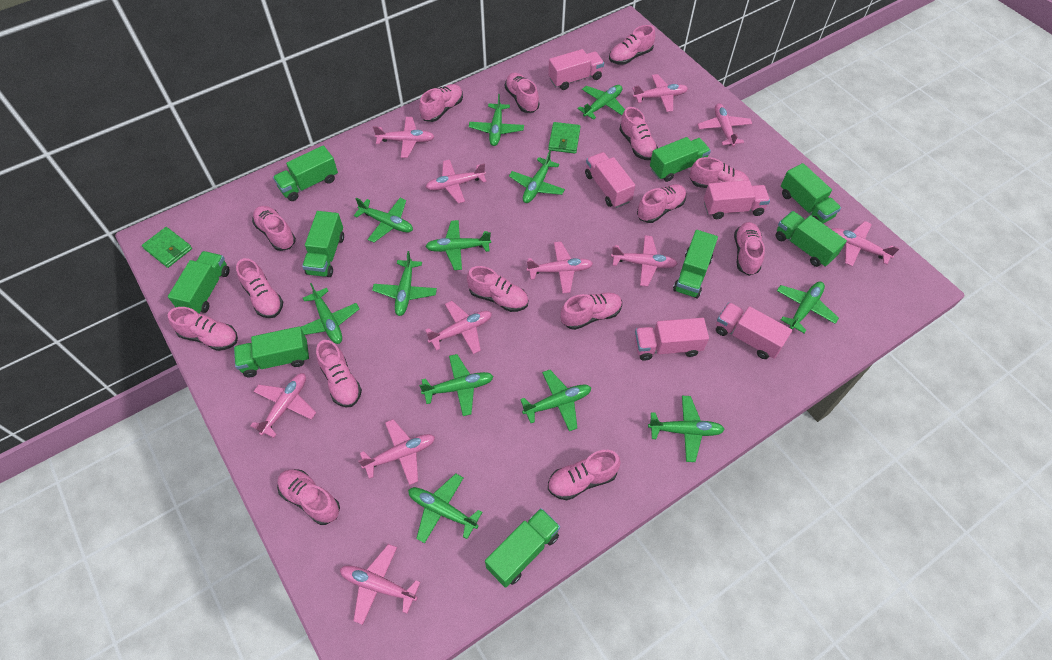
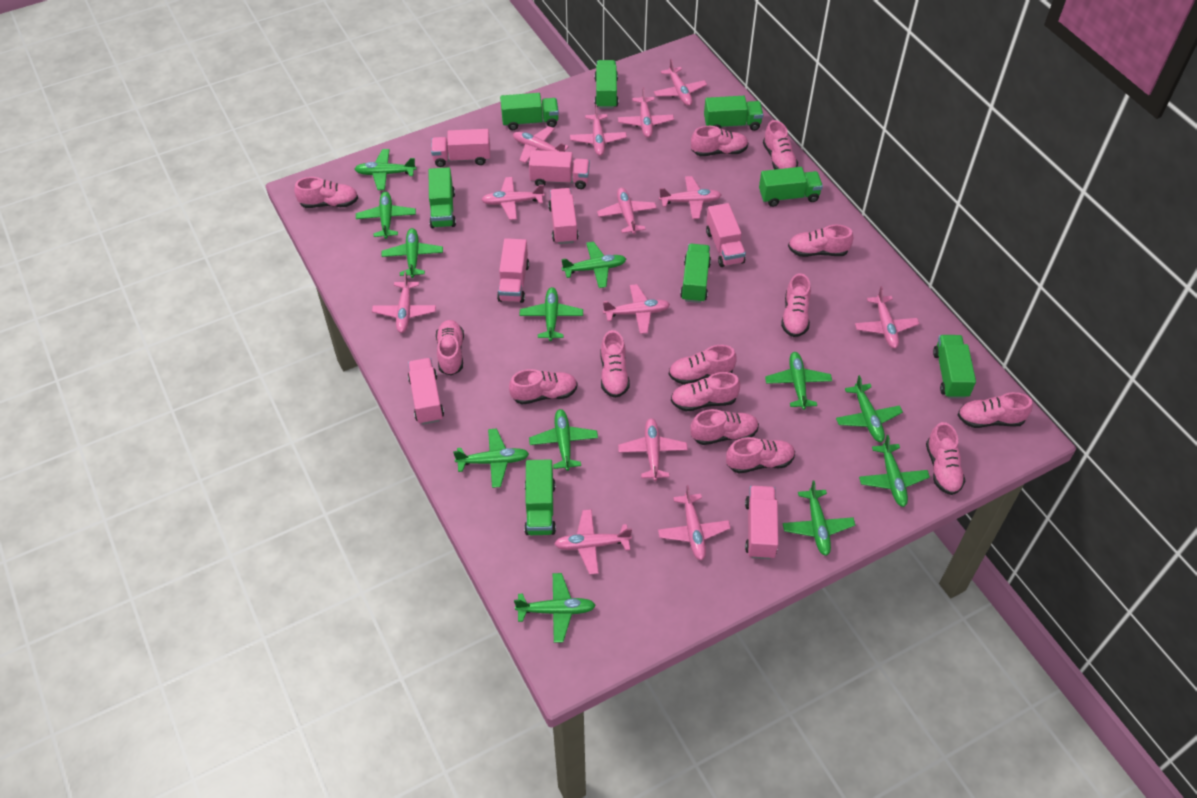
green truck: [168,251,230,314] [234,326,309,377] [273,145,338,201] [302,211,344,277] [485,508,560,588] [650,137,711,182] [673,230,718,298] [775,211,847,267] [781,163,841,224] = 9 -> [429,167,456,228] [500,93,559,130] [524,459,556,535] [594,60,618,109] [680,243,711,303] [704,96,764,131] [759,167,823,207] [933,335,976,399] = 8
green wallet: [142,227,192,268] [548,122,581,154] = 2 -> none = 0
pink plane: [250,373,316,438] [340,544,420,625] [358,419,435,485] [373,117,435,158] [425,301,492,354] [426,160,487,204] [527,242,593,294] [611,235,678,287] [632,74,688,112] [697,103,752,147] [831,221,900,267] = 11 -> [372,271,436,333] [481,177,545,220] [513,126,569,163] [554,509,632,575] [570,104,627,156] [597,188,657,234] [603,284,670,334] [618,87,674,138] [618,418,688,481] [654,58,707,106] [658,485,731,561] [659,176,721,219] [855,286,919,349] = 13
pink shoe: [168,307,238,351] [236,258,283,318] [252,206,296,251] [277,469,340,525] [316,340,362,407] [419,84,463,122] [467,266,528,312] [505,73,539,113] [548,450,621,500] [560,292,622,330] [609,25,655,65] [619,107,658,160] [637,184,686,223] [690,157,749,188] [734,222,765,276] = 15 -> [294,177,358,208] [436,320,464,375] [509,369,578,405] [601,330,630,398] [669,345,737,385] [671,372,740,412] [691,126,749,156] [691,409,759,445] [726,437,795,473] [763,120,798,169] [781,273,811,337] [788,224,853,257] [926,422,965,495] [958,392,1032,428] = 14
pink truck: [548,49,604,90] [585,152,635,208] [635,318,709,361] [704,180,770,219] [716,302,792,359] = 5 -> [408,358,444,424] [431,129,490,167] [497,238,529,303] [529,150,590,189] [548,188,578,244] [706,203,746,267] [745,486,778,559] = 7

